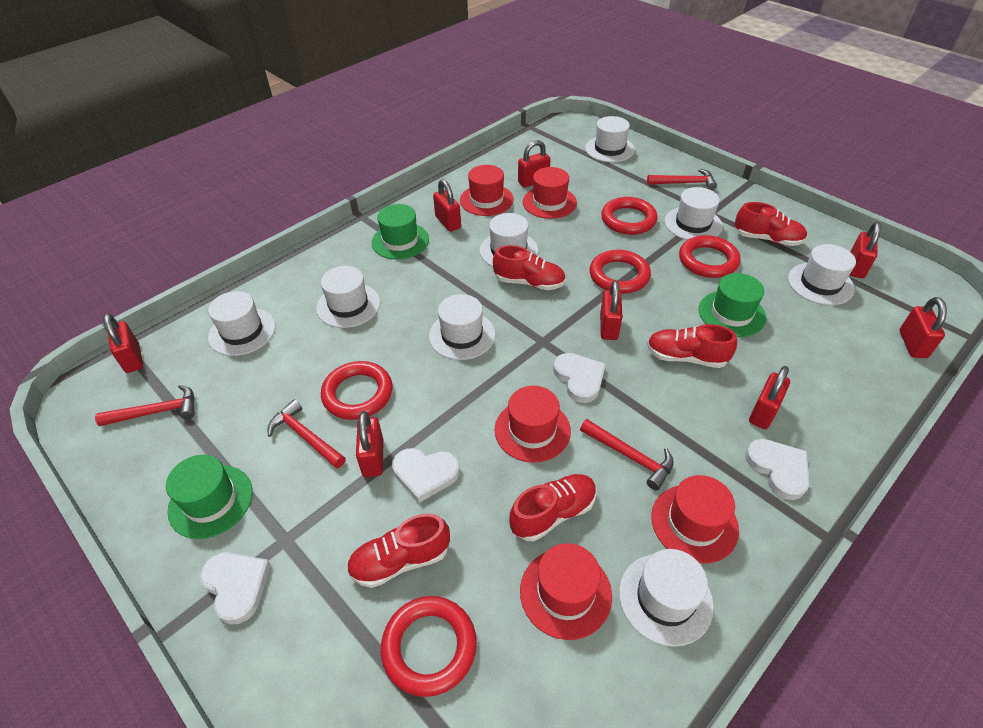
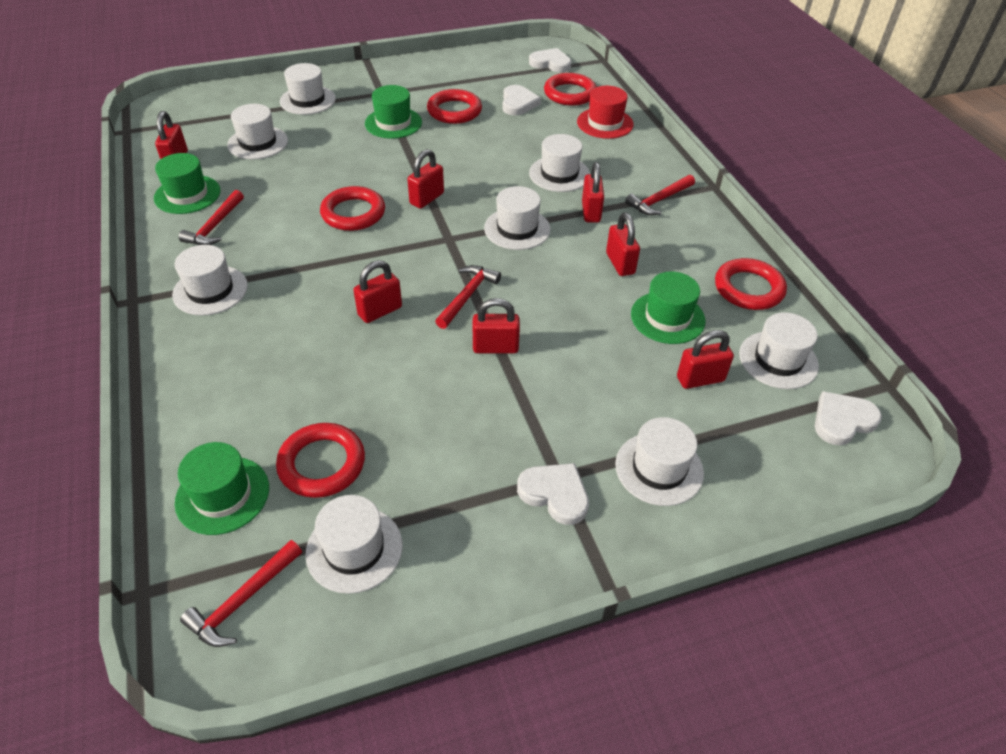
green hat: [166,455,253,539] [371,204,429,259] [699,273,766,337] = 3 -> [154,153,220,214] [175,442,269,535] [365,85,422,139] [631,272,706,344] = 4
red hat: [460,165,514,216] [495,386,571,463] [520,543,612,640] [523,167,577,219] [651,475,739,564] = 5 -> [577,86,634,139] = 1
red padlock: [103,313,143,373] [356,411,384,477] [433,179,461,232] [518,140,550,188] [600,281,622,340] [749,366,790,429] [850,222,881,278] [900,297,947,358] = 8 -> [155,111,188,159] [353,260,402,323] [407,149,444,209] [473,298,520,353] [582,162,604,223] [606,212,640,276] [677,330,734,389] = 7
red shoe: [347,513,450,588] [493,245,566,290] [509,474,597,541] [647,324,737,368] [735,202,807,246] = 5 -> none = 0

